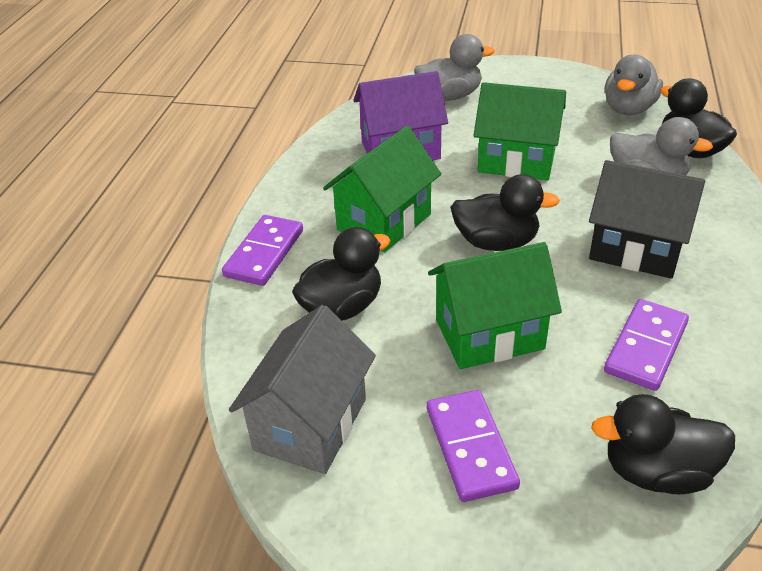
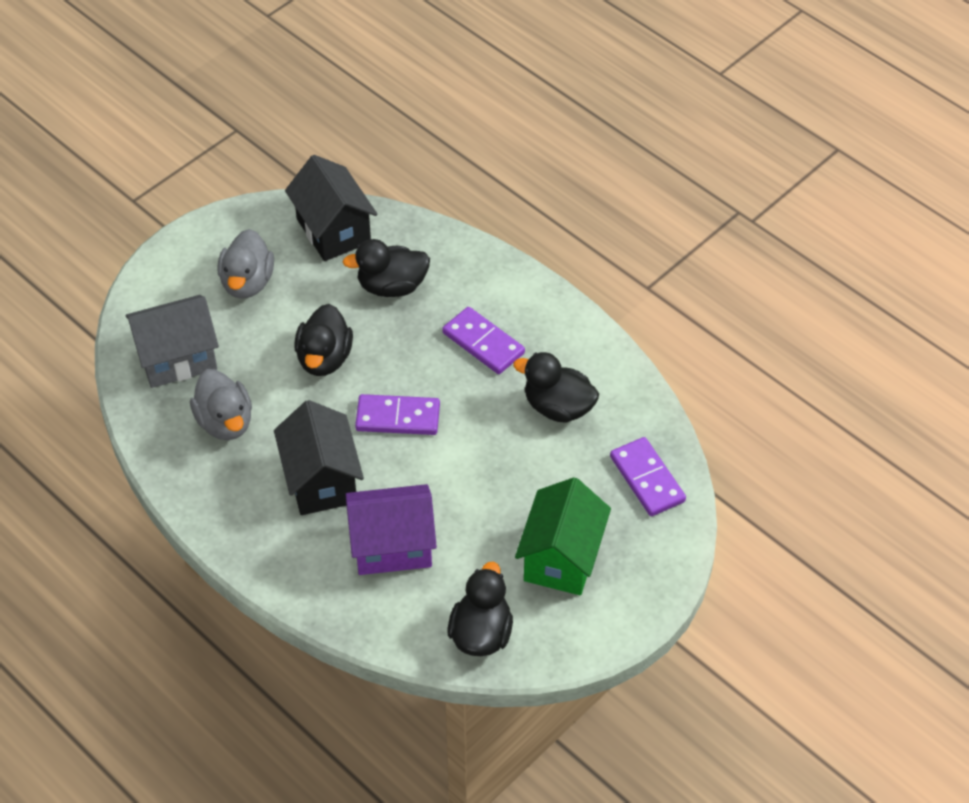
black house: [589,160,705,279] = 1 -> [274,400,364,515] [285,155,378,261] = 2
green house: [323,126,441,252] [428,242,562,369] [473,82,566,181] = 3 -> [515,477,611,595] = 1
grey duck: [414,34,494,101] [605,55,663,115] [610,117,713,175] = 3 -> [190,369,252,440] [217,229,274,299] = 2

